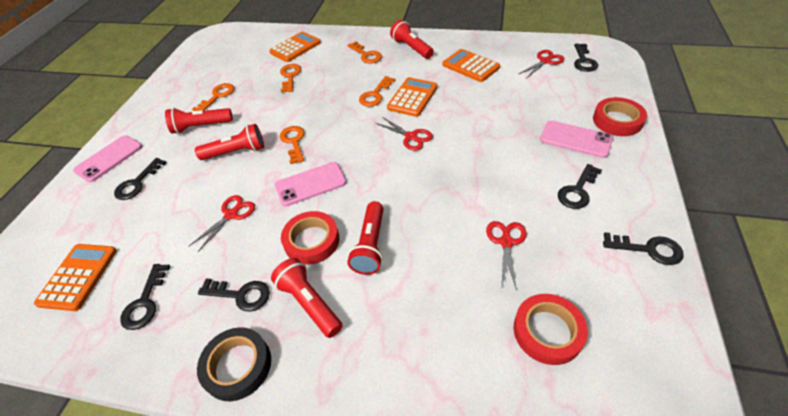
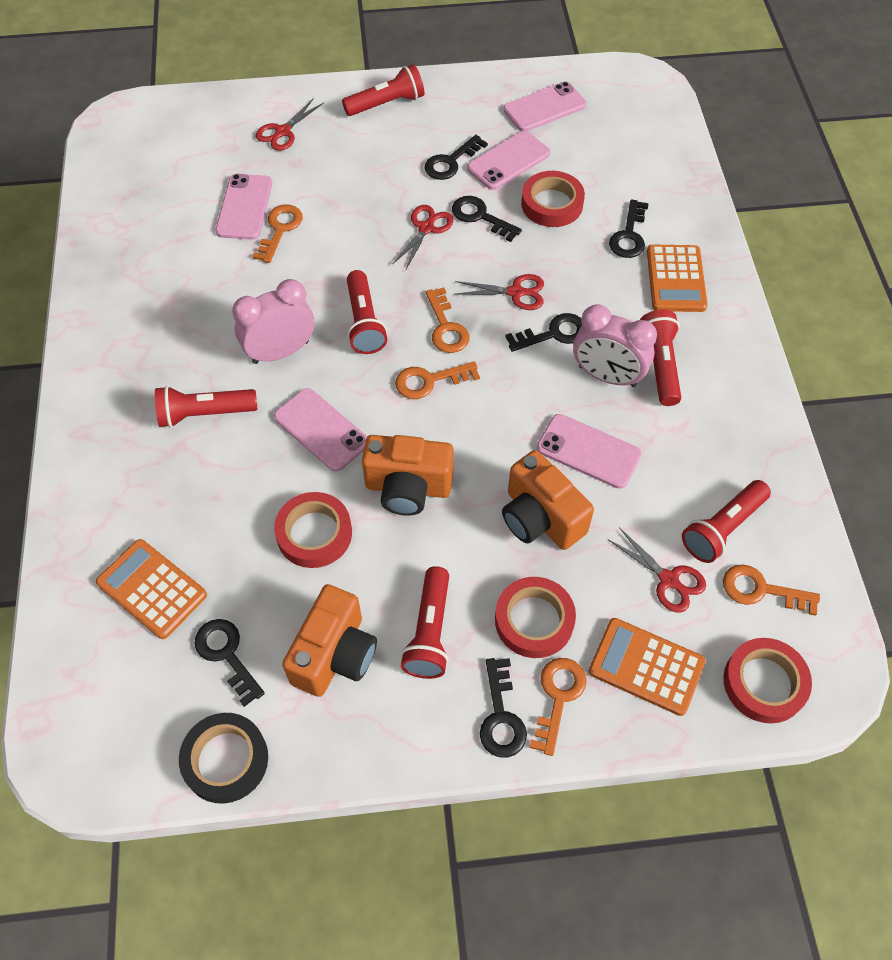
orange calculator: [34,244,117,311] [269,32,321,62] [387,77,438,117] [442,49,500,82] = 4 -> [96,539,207,639] [589,618,705,716] [647,245,708,312] = 3
orange camera: none = 0 -> [282,584,377,697] [362,435,454,516] [502,450,594,550] = 3
pink clock: none = 0 -> [232,279,314,364] [573,304,657,387] = 2
pink phone: [73,135,142,182] [275,162,347,206] [540,121,613,158] = 3 -> [216,174,272,240] [274,388,367,472] [467,131,550,190] [503,82,586,131] [537,414,642,489] = 5
red flashlight: [165,108,233,134] [195,124,264,160] [271,258,343,338] [347,201,384,275] [390,20,434,59] = 5 -> [155,386,257,428] [342,64,425,116] [347,270,387,354] [401,566,449,679] [640,310,681,406] [682,480,771,563] = 6
red tape: [281,211,339,265] [514,294,588,365] [593,97,647,136] = 3 -> [274,492,352,568] [495,577,576,658] [521,171,585,227] [723,638,812,724] = 4

